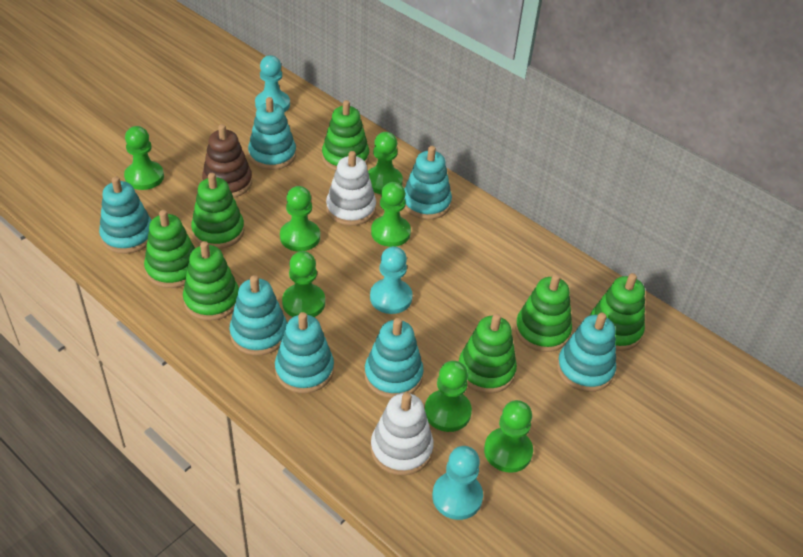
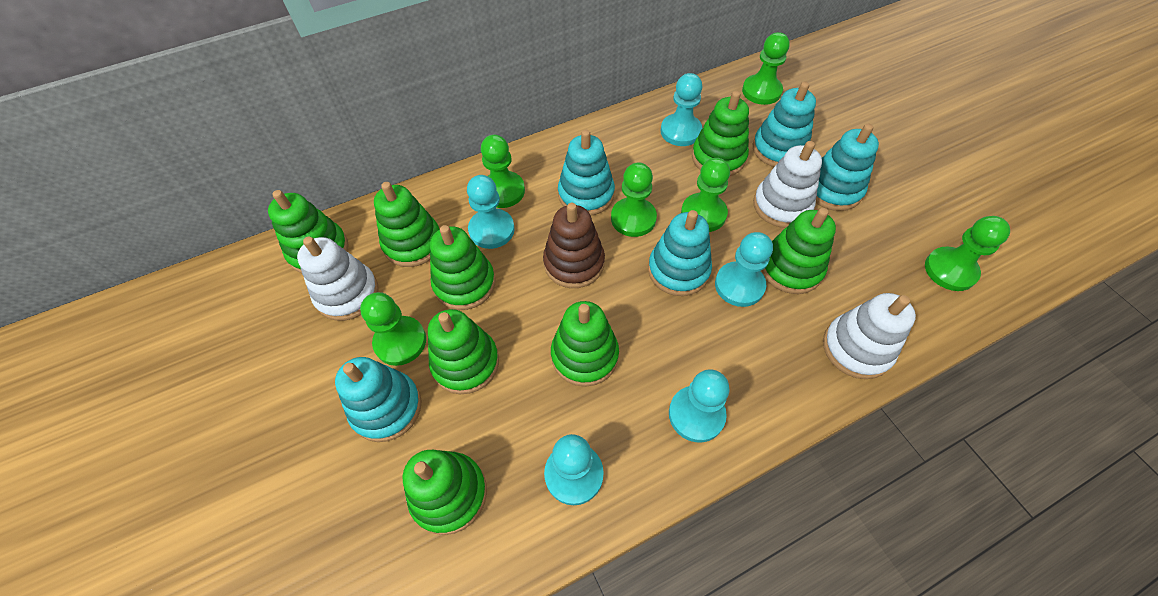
green pawn: [124,126,164,190] [280,186,320,252] [282,251,325,317] [368,132,403,194] [371,182,411,247] [425,361,472,432] [484,400,533,473] = 7 -> [360,292,426,366] [481,135,525,208] [611,163,657,237] [681,158,730,232] [742,32,790,105] [925,216,1010,291] = 6
green stacking toy: [144,210,195,288] [183,241,239,321] [191,173,245,249] [322,100,369,171] [459,313,517,394] [515,274,572,352] [590,273,645,351] = 7 -> [268,190,349,274] [374,182,440,267] [403,450,487,535] [428,309,499,394] [430,225,495,310] [551,301,619,387] [692,91,749,176] [761,208,836,294] = 8
turquoise pawn: [255,55,290,112] [370,246,413,314] [432,446,483,520] = 3 -> [467,175,515,249] [544,434,604,505] [661,73,702,146] [669,369,729,442] [715,232,773,307] = 5
turquoise stacking toy: [99,176,152,254] [229,275,287,355] [248,97,296,170] [275,312,334,393] [364,318,424,398] [404,146,452,220] [557,313,616,392] = 7 -> [335,357,422,442] [558,130,615,216] [648,210,712,296] [753,82,816,167] [816,124,879,211] = 5
white stacking toy: [326,151,376,226] [371,393,434,475] = 2 -> [297,237,379,321] [753,141,822,228] [823,293,916,379] = 3

